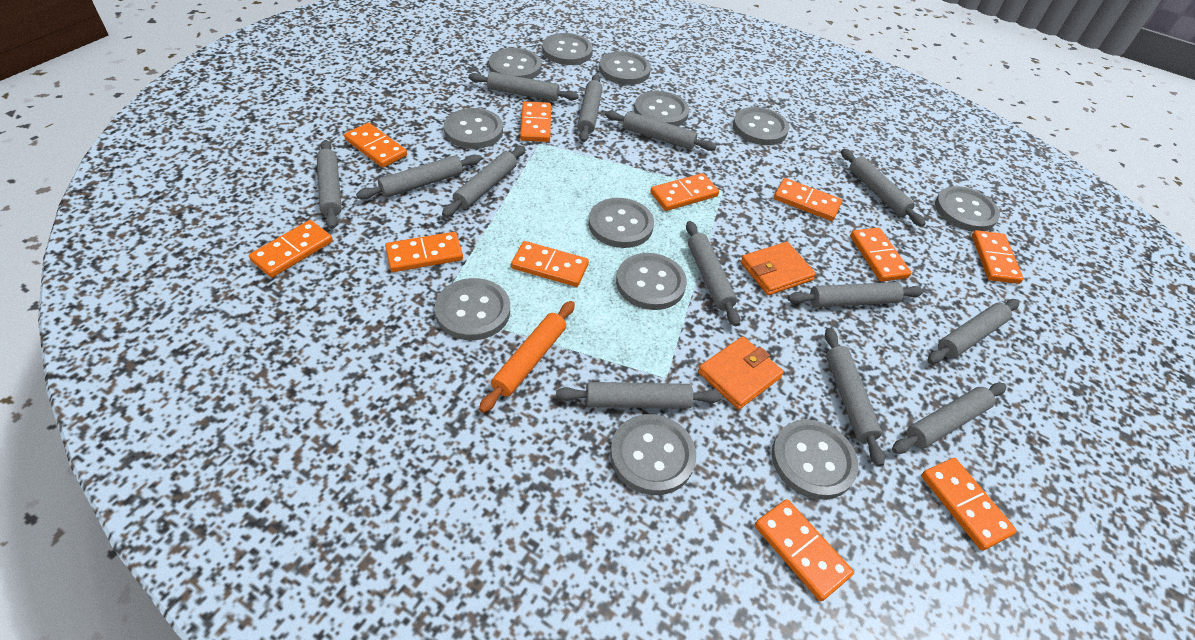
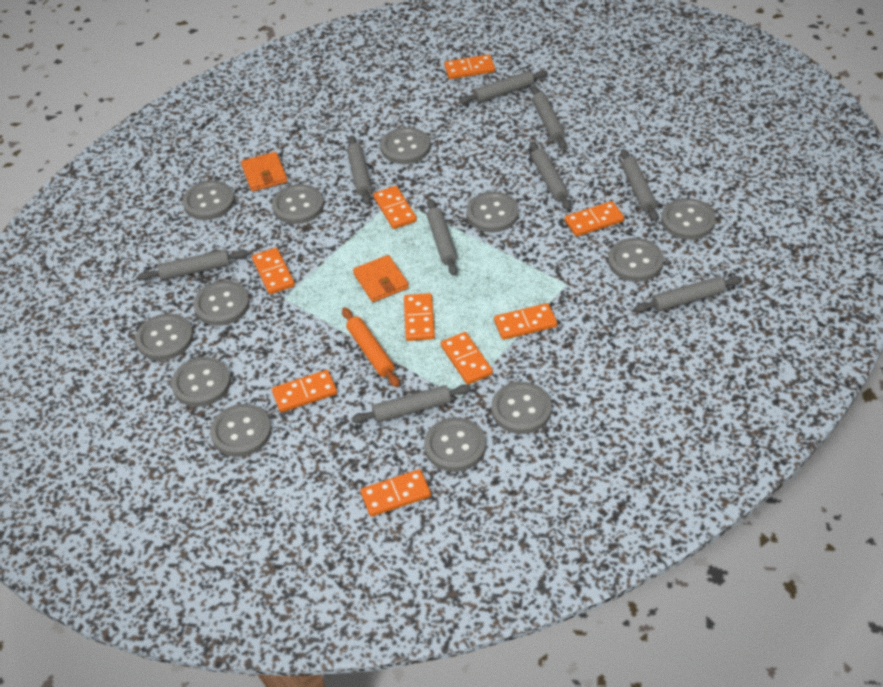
grey rolling pin: [317,140,342,229] [356,154,481,199] [442,146,525,217] [468,72,579,101] [556,382,722,409] [577,74,603,142] [605,111,716,151] [686,221,740,326] [788,282,924,307] [825,328,885,467] [841,149,926,227] [892,383,1007,454] [928,299,1020,364] = 13 -> [138,249,249,280] [347,135,372,205] [351,384,471,423] [427,199,458,276] [459,70,548,104] [529,141,571,210] [531,86,567,150] [620,149,658,221] [635,276,742,312] = 9
orange domino: [249,220,333,278] [344,123,407,168] [385,232,463,272] [511,241,589,287] [520,101,551,142] [650,173,719,211] [755,499,854,601] [774,178,842,221] [850,228,911,282] [921,458,1017,551] [972,230,1023,284] = 11 -> [252,248,295,294] [272,370,337,412] [360,469,431,517] [373,186,417,229] [404,293,435,341] [441,332,493,385] [444,54,495,79] [494,303,557,340] [565,201,624,237] = 9

